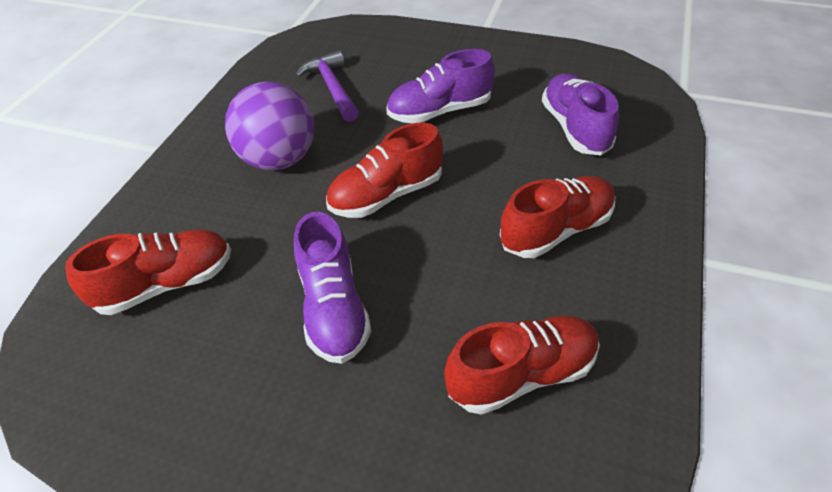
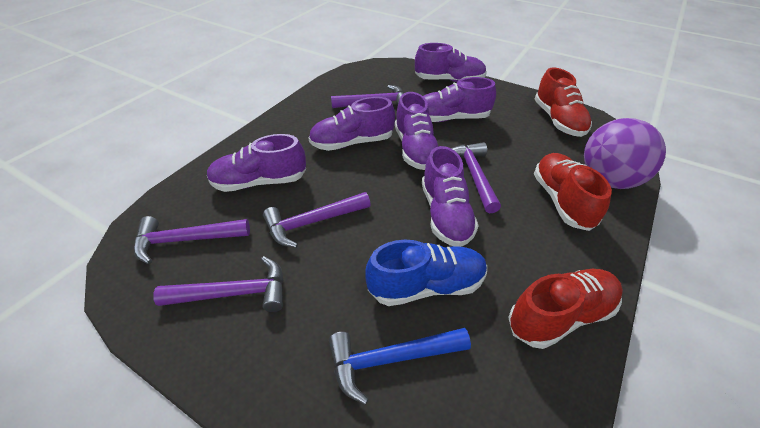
blue hammer: none = 0 -> [329,328,471,405] = 1
blue shoe: none = 0 -> [365,240,487,306] = 1
purple hammer: [295,50,359,122] = 1 -> [134,216,250,264] [153,256,284,312] [263,192,371,248] [331,85,404,108] [451,142,501,213] = 5
purple shoe: [294,212,371,364] [386,49,495,123] [542,73,619,155] = 3 -> [207,134,306,192] [308,97,395,151] [395,92,439,170] [415,43,487,82] [422,146,479,247] [423,77,496,122] = 6
red shoe: [65,230,231,315] [326,123,443,218] [444,316,600,415] [500,176,615,258] = 4 -> [508,269,623,349] [534,68,592,137] [534,153,612,231] = 3

